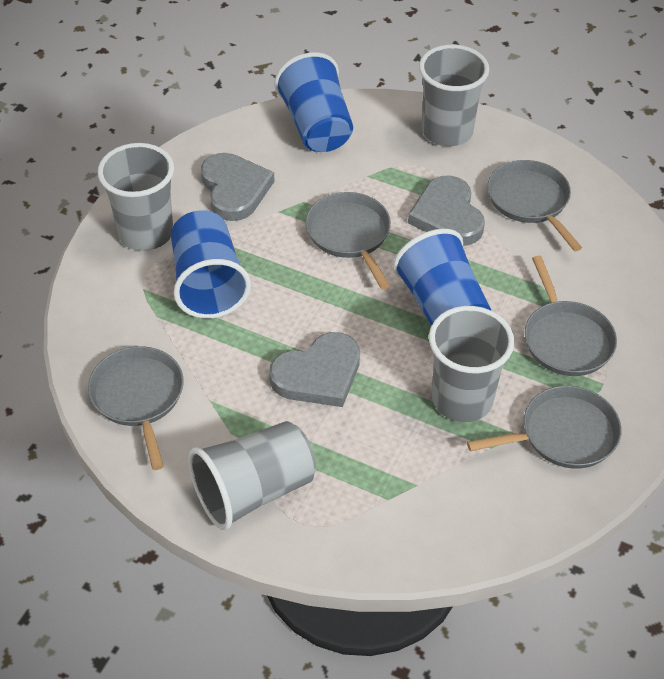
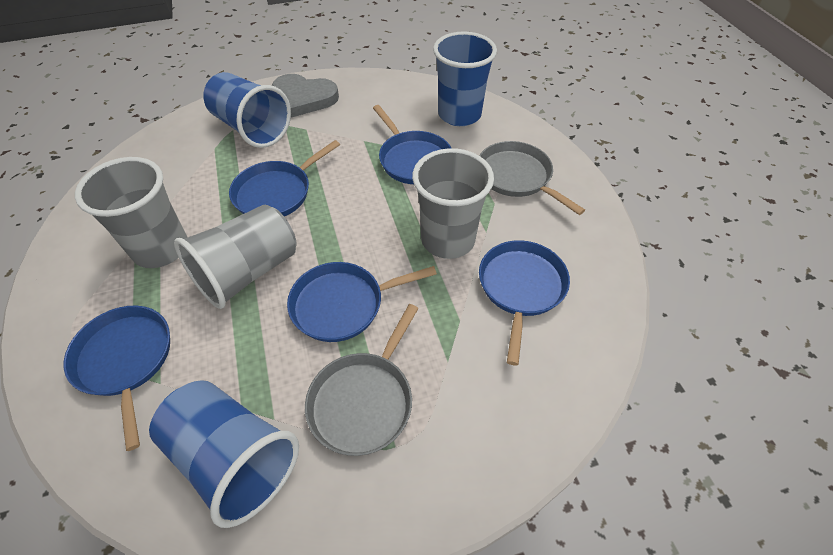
blue pan: none = 0 -> [64,306,170,451] [229,140,340,216] [287,262,437,342] [373,105,451,184] [479,240,570,365] = 5
grey cup: [98,143,174,251] [188,421,316,530] [419,45,489,146] [429,306,514,422] = 4 -> [75,157,187,268] [174,205,297,309] [412,148,494,259] = 3
grey heart: [201,153,275,221] [269,332,360,407] [408,175,485,246] = 3 -> [272,74,339,118] = 1
grey pan: [88,346,184,470] [305,192,391,289] [467,386,621,469] [487,160,582,251] [525,256,617,376] = 5 -> [305,304,419,456] [479,141,585,215] = 2

